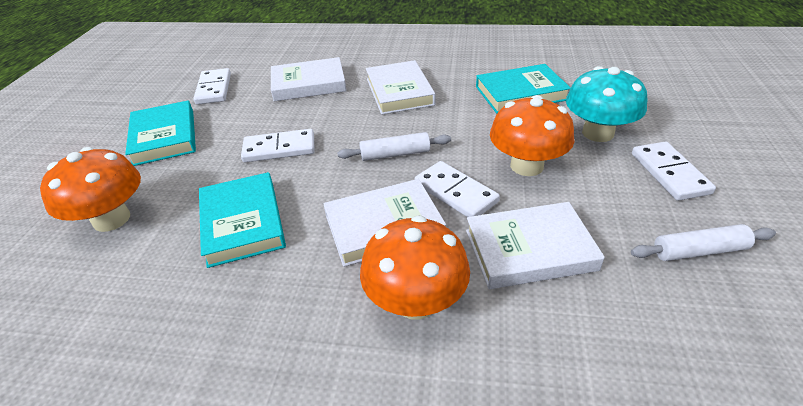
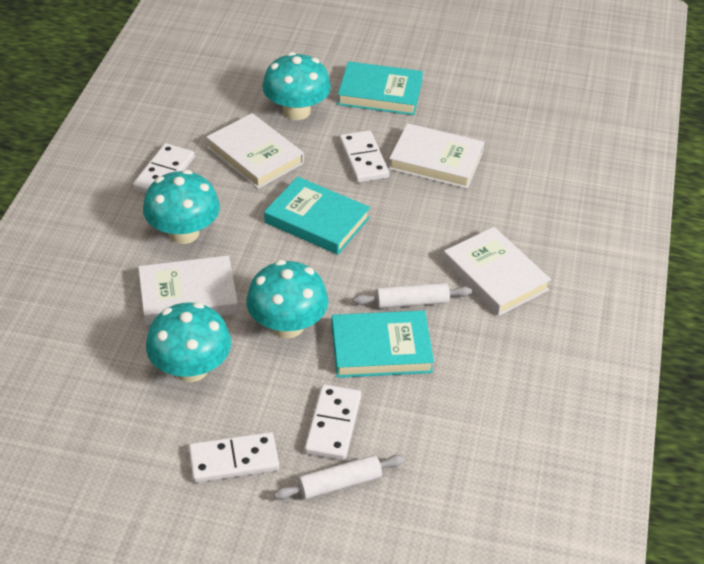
orange mushroom: [40,147,141,232] [360,215,470,320] [490,95,574,176] = 3 -> none = 0
turquoise mushroom: [566,66,647,142] = 1 -> [143,170,220,244] [146,302,231,382] [246,260,328,338] [262,52,331,120] = 4

